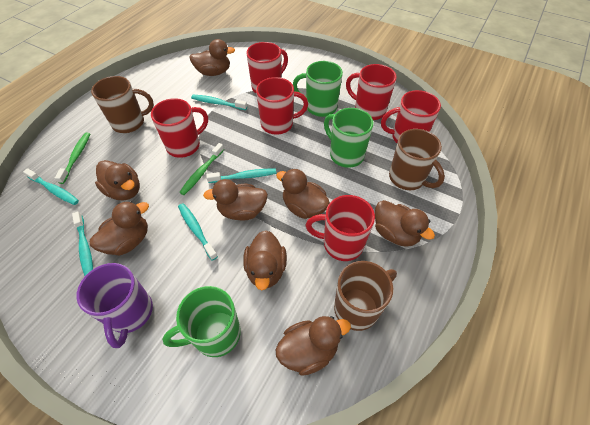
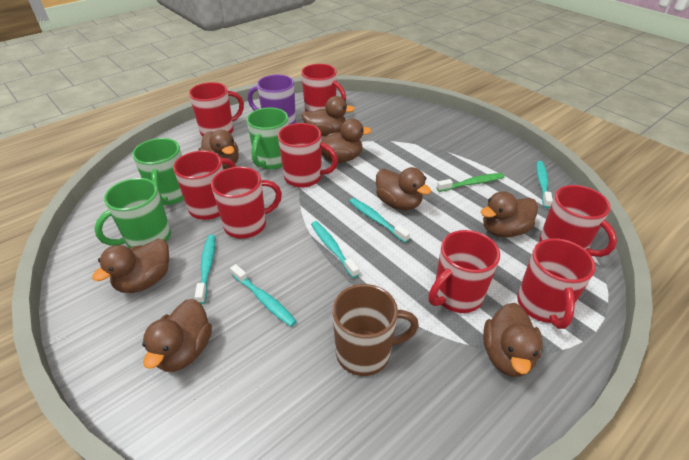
brown mug: [91,76,154,133] [334,261,397,331] [389,129,445,190] = 3 -> [333,284,419,376] = 1
green toothbrush: [55,132,90,184] [179,143,224,195] = 2 -> [437,173,505,192] = 1
red mug: [151,98,208,158] [246,42,288,93] [256,77,308,135] [305,195,375,261] [346,64,397,120] [381,90,441,143] = 6 -> [173,151,236,220] [189,82,244,136] [211,167,282,239] [278,123,338,188] [301,64,346,111] [428,230,500,313] [517,238,595,329] [539,185,617,257] = 8

